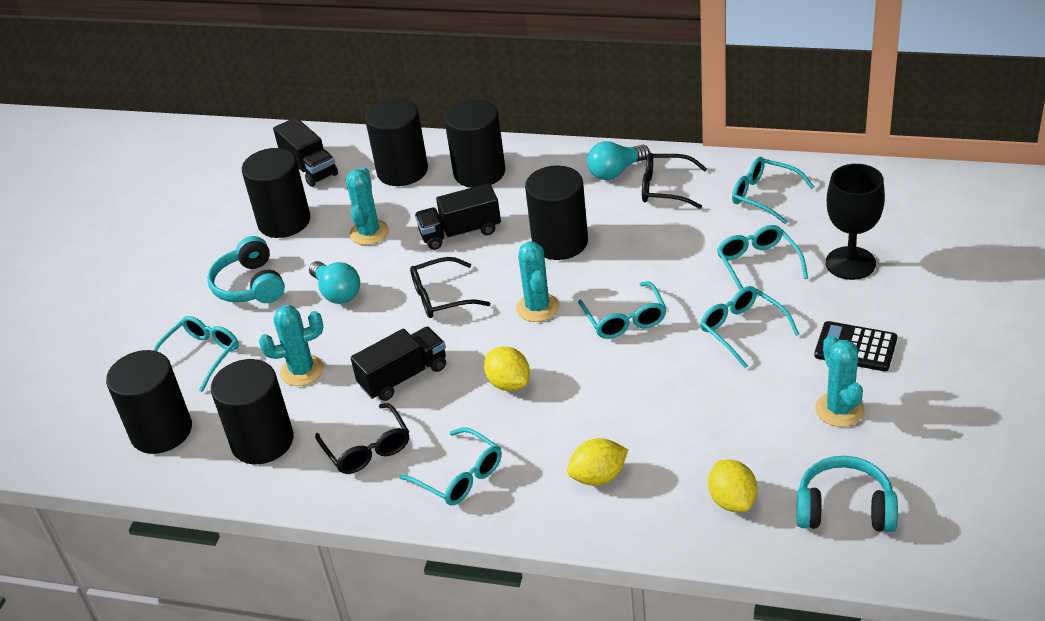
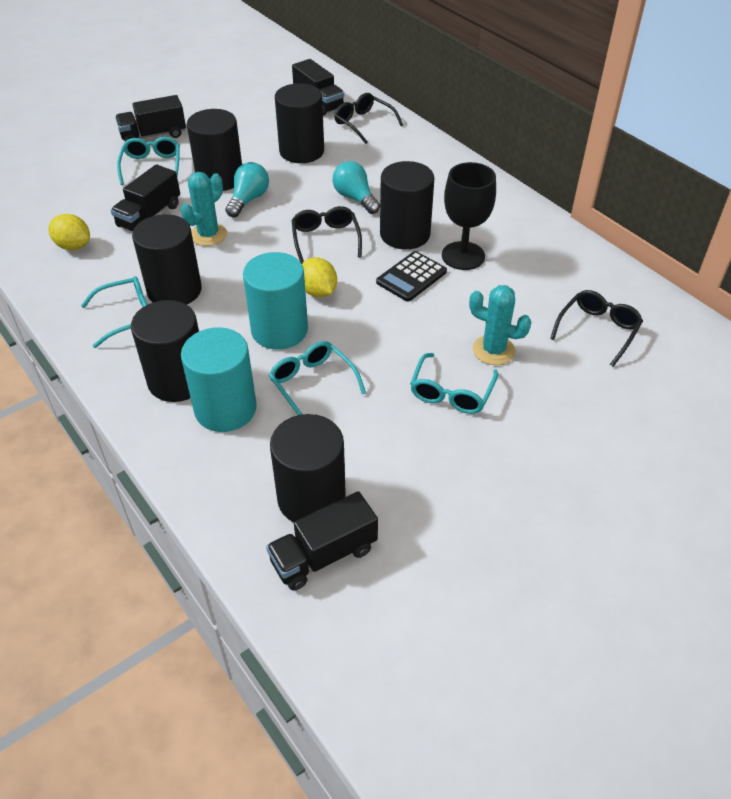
black truck: [273,117,338,187] [351,327,446,401] [415,183,501,250] = 3 -> [111,164,180,232] [115,95,186,142] [266,491,378,591] [292,59,344,116] = 4
turquoise cactus: [259,305,324,386] [346,167,389,245] [516,242,559,322] [815,335,865,427] = 4 -> [181,172,227,246] [469,285,531,365] = 2
turquoise cylinder: none = 0 -> [181,328,257,432] [243,252,308,350] = 2
turquoise glasses: [153,316,239,392] [400,427,502,505] [578,281,666,339] [700,286,799,368] [717,225,808,290] [732,157,814,224] = 6 -> [81,276,148,348] [117,137,180,185] [269,341,366,415] [410,353,498,414] = 4
turquoise headphones: [207,236,285,303] [797,456,898,532] = 2 -> none = 0
yellow lemon: [484,346,530,391] [567,438,628,486] [708,460,757,512] = 3 -> [48,214,90,250] [302,257,337,297] = 2

